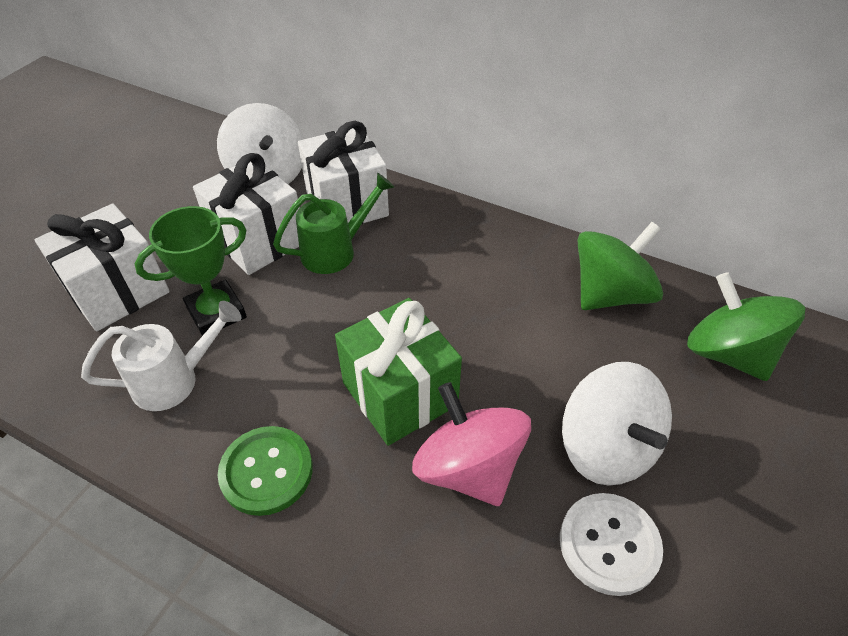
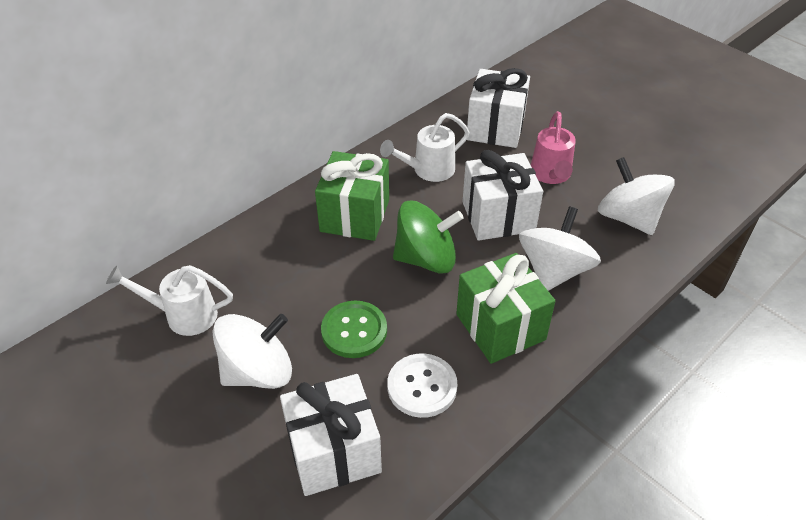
green gift: [335,298,462,446] = 1 -> [315,151,389,241] [456,253,555,364] = 2
green spinning top: [577,222,663,310] [687,272,805,381] = 2 -> [393,201,464,274] = 1
green trophy: [135,206,247,336] = 1 -> none = 0
green watering can: [273,173,395,274] = 1 -> none = 0
pink spinning top: [412,382,531,506] = 1 -> none = 0
pink watering can: none = 0 -> [531,111,576,184] = 1
white spinning top: [217,103,304,184] [562,362,672,486] = 2 -> [212,314,292,389] [519,206,601,291] [598,157,675,235] = 3
white watering can: [81,301,242,411] = 1 -> [106,265,233,336] [380,113,469,182] = 2

